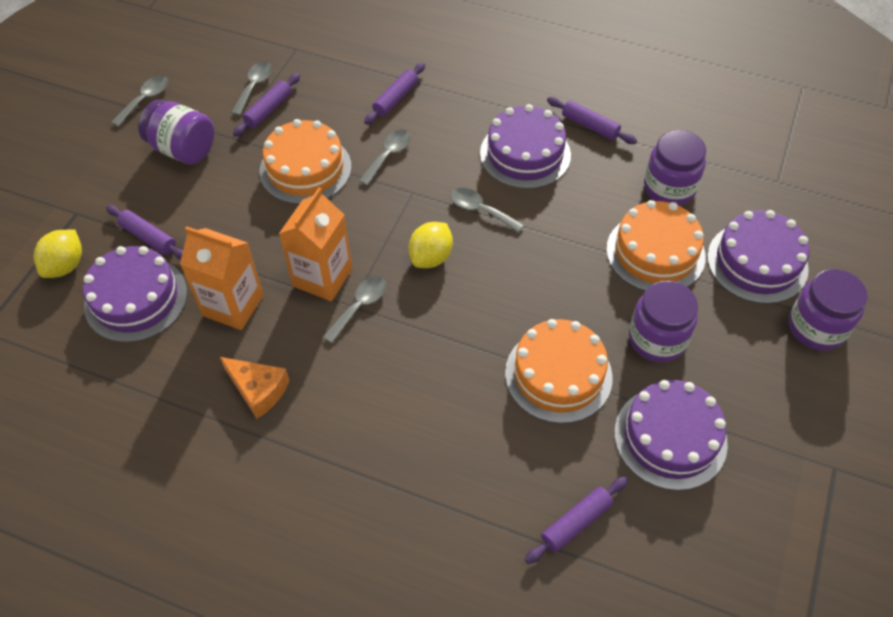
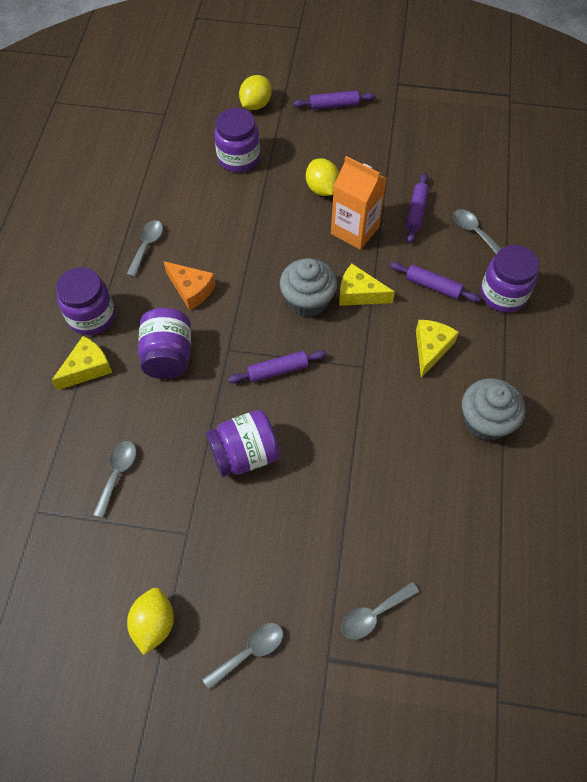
grey cupcake: none = 0 -> [280,258,337,317] [462,378,525,441] = 2
orange cake: [259,119,351,204] [505,319,613,424] [606,200,706,291] = 3 -> none = 0
orange carton: [180,226,264,330] [279,188,352,301] = 2 -> [331,156,387,250] = 1
purple cake: [83,246,187,342] [480,104,571,189] [614,380,728,491] [707,210,810,304] = 4 -> none = 0
purple jar: [138,99,215,165] [629,281,698,362] [644,130,706,206] [789,269,868,350] = 4 -> [56,267,115,335] [138,308,191,379] [206,410,280,477] [214,108,260,172] [481,245,539,313] = 5
purple rolling pin: [106,205,183,260] [233,73,300,137] [364,62,425,125] [525,476,628,564] [547,97,637,144] = 5 -> [228,350,327,383] [293,90,376,110] [390,262,481,302] [406,173,429,243] = 4
yellow cheese: none = 0 -> [51,336,112,390] [339,264,395,306] [416,320,459,378] = 3
yellow lemon: [34,229,82,278] [408,222,453,268] = 2 -> [127,588,174,655] [239,75,272,110] [306,158,339,196] = 3

